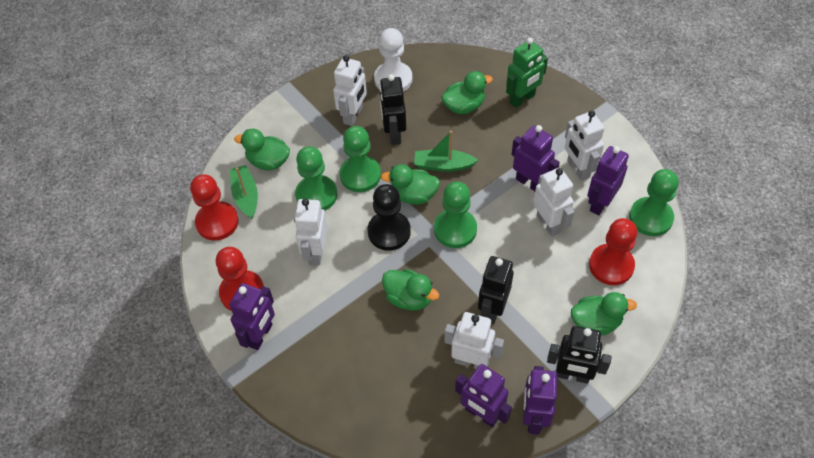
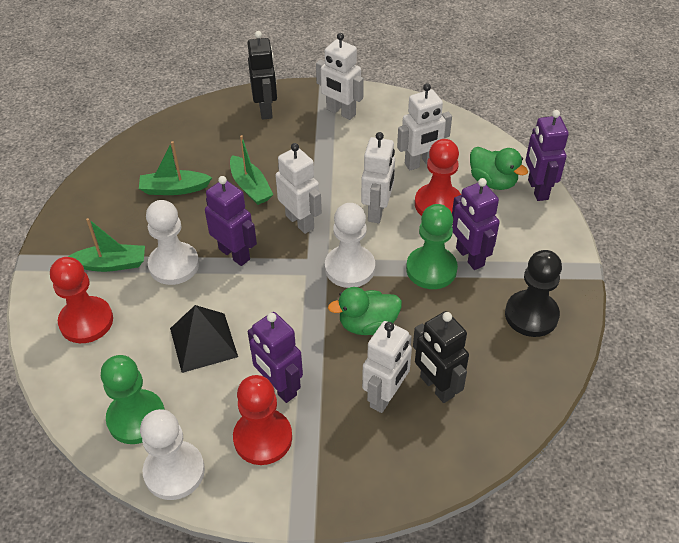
black pyramid: none = 0 -> [170,305,238,373] = 1
black robot: [379,74,406,145] [478,256,514,324] [547,326,612,384] = 3 -> [247,31,277,120] [413,311,469,403] = 2
green boat: [230,165,258,218] [414,131,478,172] = 2 -> [68,218,145,272] [139,141,212,195] [230,135,274,205] = 3
green duck: [234,129,290,170] [381,164,440,205] [382,269,439,311] [441,71,493,114] [571,292,637,335] = 5 -> [328,287,402,335] [470,147,528,190] = 2
green pawn: [295,146,337,211] [339,126,381,192] [434,182,477,248] [629,169,679,236] = 4 -> [101,355,165,444] [406,204,458,289] = 2
green robot: [506,38,548,108] = 1 -> none = 0
purple robot: [229,283,275,350] [455,364,512,427] [511,125,560,191] [523,366,557,435] [587,146,629,216] = 5 -> [205,176,257,266] [248,312,303,403] [452,178,500,270] [526,110,569,201] = 4
white pawn: [374,28,412,92] = 1 -> [140,409,205,500] [146,200,199,285] [325,203,375,288] = 3

